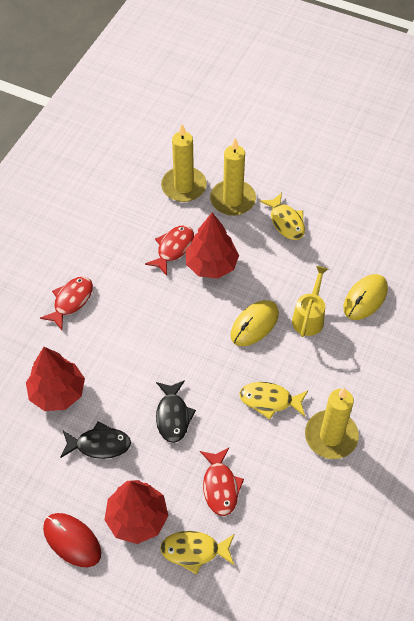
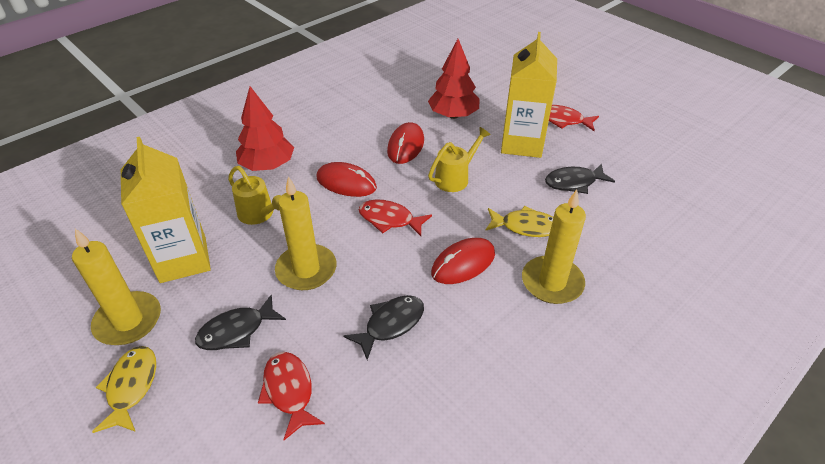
black fish: [60,421,131,459] [156,380,196,443] = 2 -> [195,295,286,350] [343,295,424,360] [545,163,615,194] = 3
red mouse: [43,513,101,567] = 1 -> [316,162,377,197] [387,122,424,164] [431,238,495,284] = 3
red tree: [26,347,85,411] [104,480,168,544] [186,213,239,279] = 3 -> [236,86,294,171] [428,39,479,119] = 2
yellow carton: none = 0 -> [121,137,211,283] [501,32,557,158] = 2
yellow fish: [160,531,234,575] [239,382,308,420] [260,192,305,240] = 3 -> [92,346,156,433] [485,206,553,237] = 2
yellow mouse: [231,300,279,346] [343,274,388,320] = 2 -> none = 0
yellow watering can: [292,266,328,337] = 1 -> [228,166,281,225] [428,127,491,192] = 2

